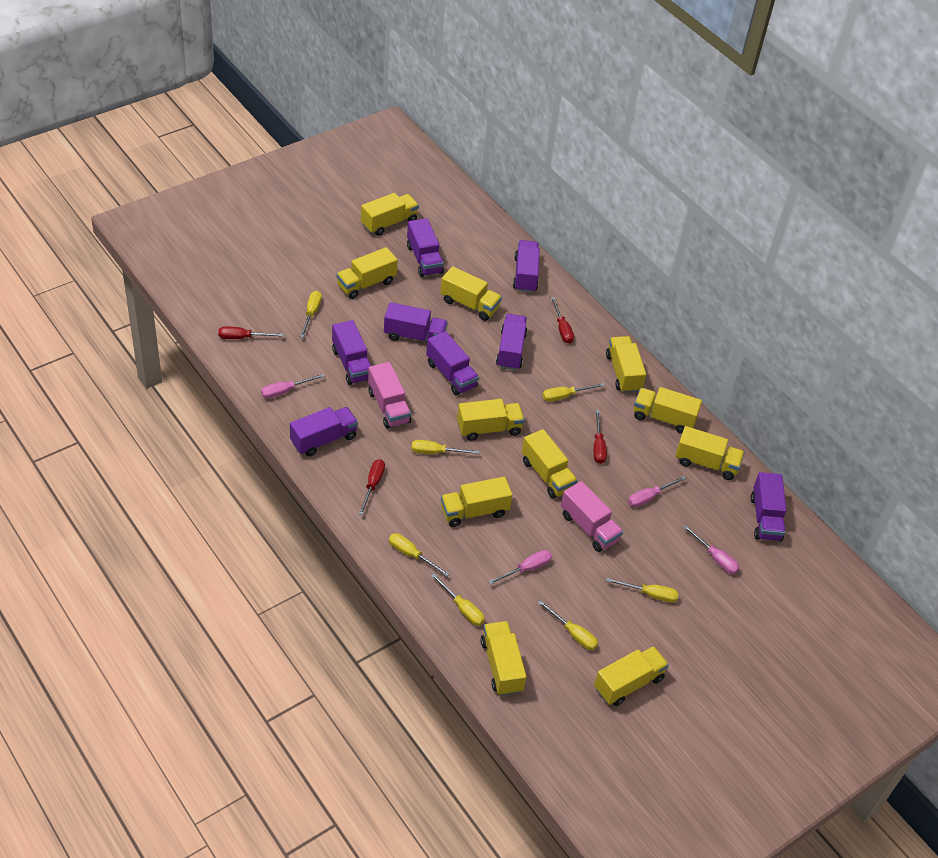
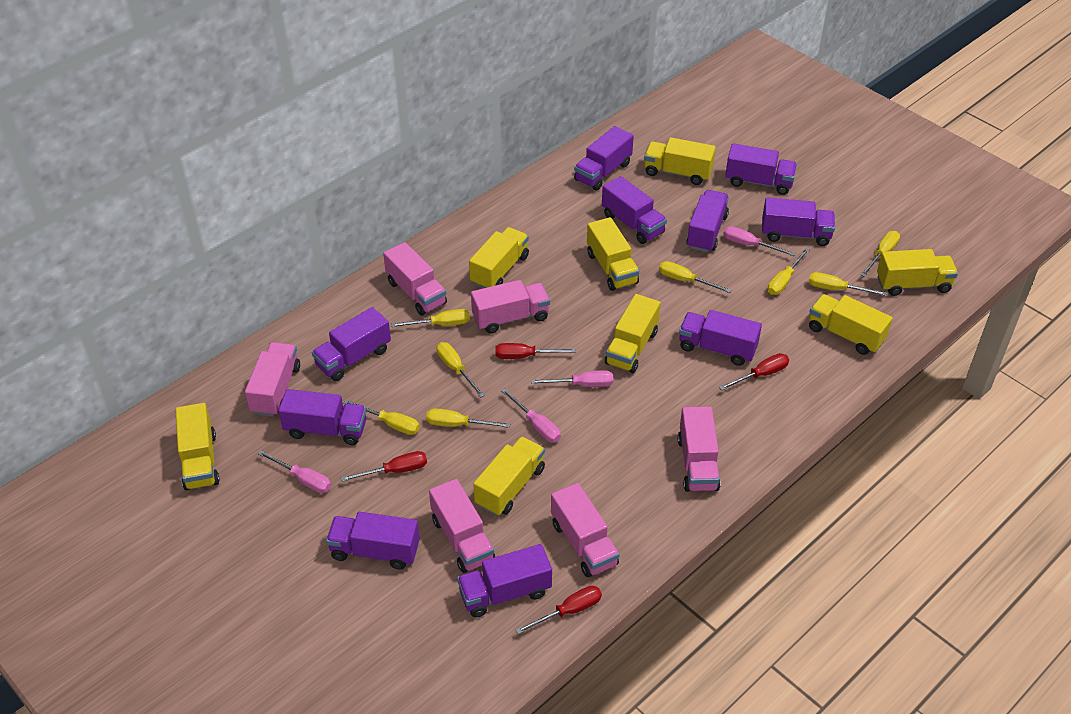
pink truck: [368,362,411,429] [561,481,623,552] = 2 -> [245,342,300,417] [383,242,447,316] [429,479,495,573] [471,280,550,334] [551,483,620,577] [678,407,721,492] = 6
purple truck: [290,407,358,457] [332,320,371,385] [384,302,448,342] [407,218,444,277] [426,331,479,396] [496,314,527,370] [513,240,540,293] [751,472,786,542] = 8 -> [278,389,366,445] [312,307,391,381] [326,512,420,570] [457,544,552,618] [574,126,634,191] [602,176,667,244] [679,310,762,366] [686,190,729,252] [725,143,797,195] [762,197,835,246] = 10
yellow screwdriver: [300,291,322,337] [389,533,449,577] [411,440,480,454] [431,574,485,626] [538,600,598,650] [542,383,605,402] [606,578,678,603] = 7 -> [343,400,420,435] [391,309,470,327] [426,408,510,428] [437,342,485,397] [659,261,731,293] [768,248,810,295] [809,272,887,296] [860,231,900,277] = 8
yellow truck: [336,247,398,299] [361,193,419,236] [440,266,502,321] [441,477,513,527] [457,399,525,441] [481,621,527,696] [522,429,578,499] [594,646,669,706] [606,336,646,393] [634,387,702,433] [675,426,745,480] = 11 -> [175,403,220,490] [469,227,529,288] [473,436,545,516] [587,217,639,291] [605,294,660,373] [644,137,716,185] [809,294,892,355] [877,249,958,296] = 8

